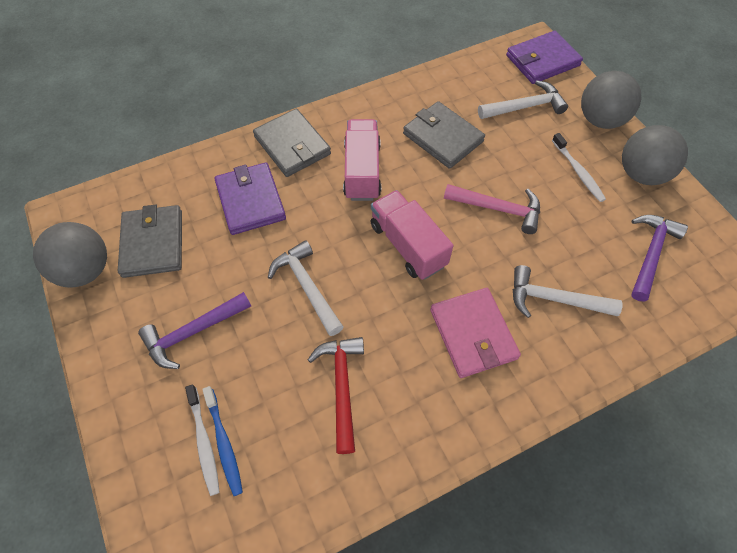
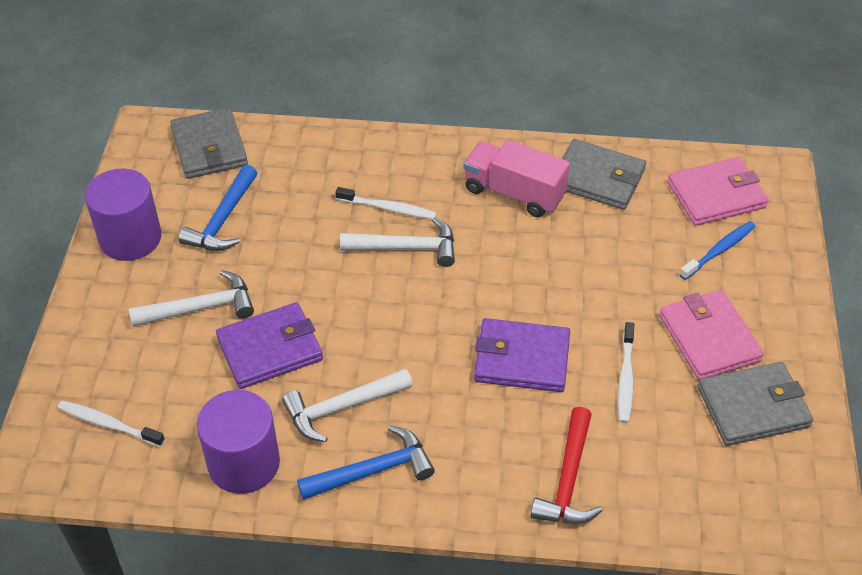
blue hammer: none = 0 -> [179,164,257,251] [297,425,435,500] = 2
grey ball: [33,222,107,288] [581,71,641,129] [622,125,688,185] = 3 -> none = 0
pink hammer: [444,184,540,234] = 1 -> none = 0
pink truck: [343,119,381,201] [371,190,454,280] = 2 -> [463,140,570,217] = 1
pink wallet: [430,288,521,378] = 1 -> [659,290,764,380] [667,157,769,226] = 2
purple cylinder: none = 0 -> [85,168,162,261] [197,390,280,494] = 2
purple hammer: [138,292,251,369] [631,215,688,302] = 2 -> none = 0
white toothbrush: [185,384,220,496] [552,133,606,202] = 2 -> [58,401,165,447] [335,187,437,219] [618,322,634,423] = 3

